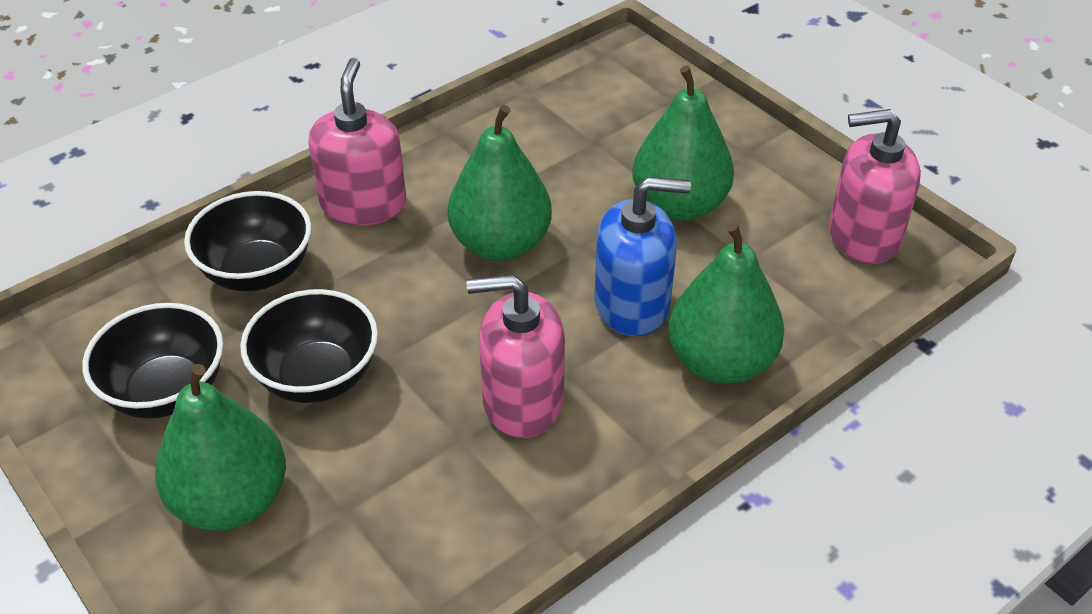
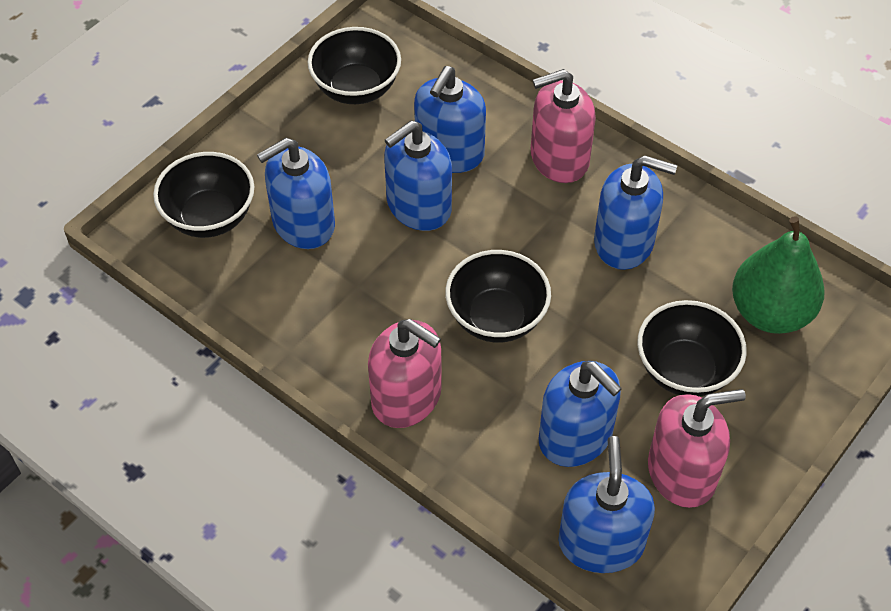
black bowl: [82,303,224,419] [184,191,311,291] [240,289,378,403] = 3 -> [153,152,254,238] [308,27,401,104] [445,250,551,343] [637,300,747,396] = 4
blue soap dispenser: [595,177,691,336] = 1 -> [257,138,335,249] [384,120,452,231] [414,66,486,173] [538,361,622,467] [558,436,655,573] [594,155,677,270] = 6
green pear: [155,364,286,531] [448,105,552,261] [632,65,734,221] [668,222,784,384] = 4 -> [732,216,825,334] = 1

